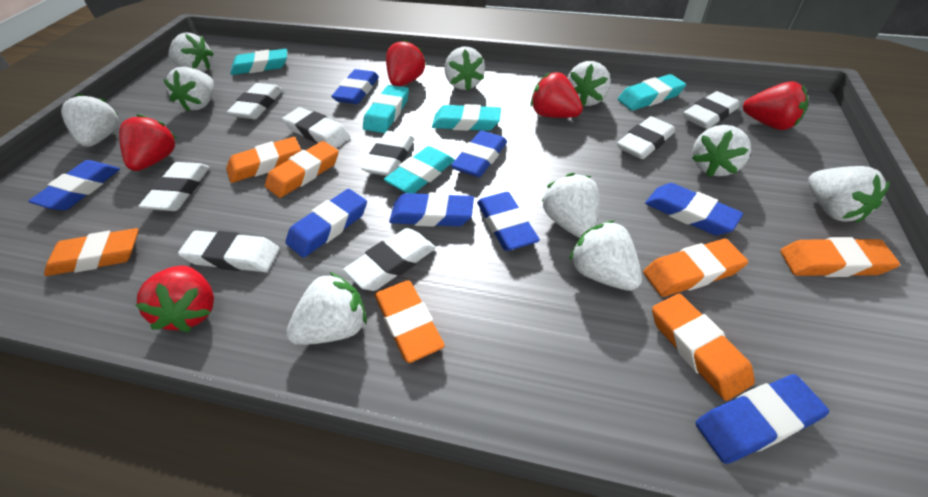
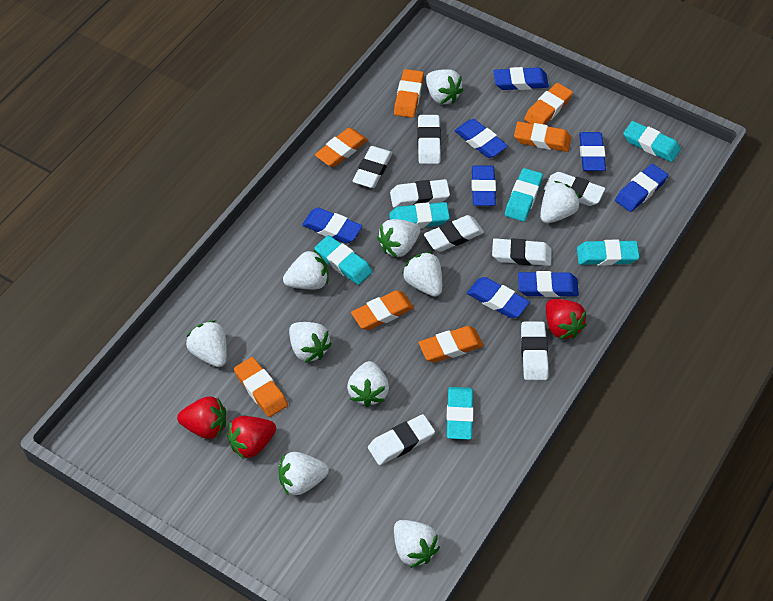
red strawberry: [119,114,177,171] [135,266,214,332] [386,39,426,86] [531,72,583,118] [743,81,808,130] = 5 -> [177,396,226,439] [227,416,276,459] [546,299,587,339] = 3
turquoise eraser: [230,49,287,75] [363,85,409,133] [384,146,455,193] [432,104,501,131] [618,74,686,111] = 5 -> [314,235,372,285] [389,202,450,228] [447,387,474,440] [505,168,543,222] [577,240,639,266] [623,121,681,162] = 6

